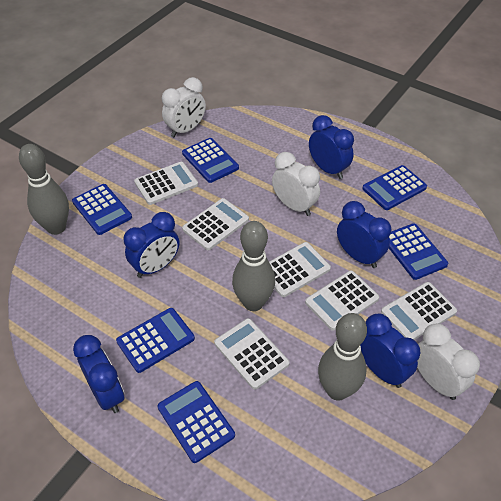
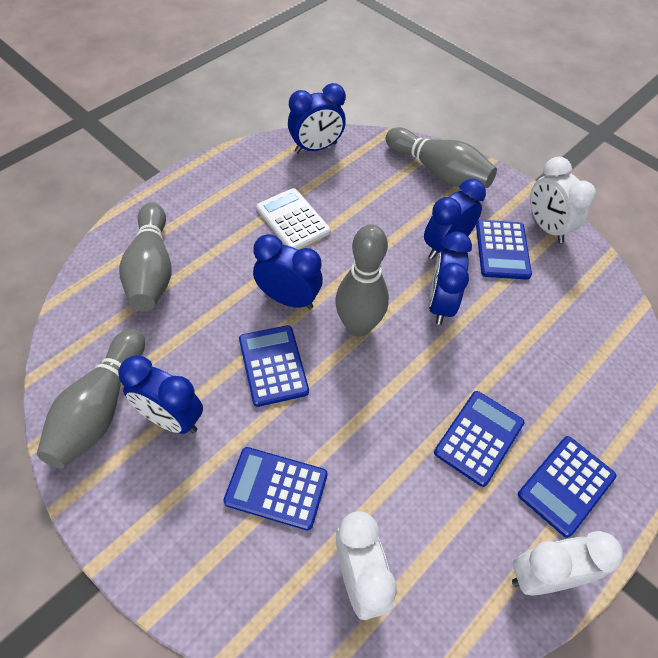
blue calculator: [72,184,132,235] [116,308,195,373] [157,381,235,463] [182,138,239,183] [362,165,427,210] [389,223,448,280] = 6 -> [223,447,328,530] [239,325,309,407] [434,391,525,487] [476,220,532,280] [518,436,616,538] = 5
grey bowling pin: [19,144,69,235] [232,221,275,311] [318,313,367,401] = 3 -> [37,329,145,469] [119,202,172,311] [335,225,389,337] [386,127,497,188] = 4
white calculator: [134,162,198,205] [182,198,249,250] [214,318,290,390] [269,242,331,297] [305,271,379,331] [381,282,457,340] = 6 -> [256,188,331,249] = 1

